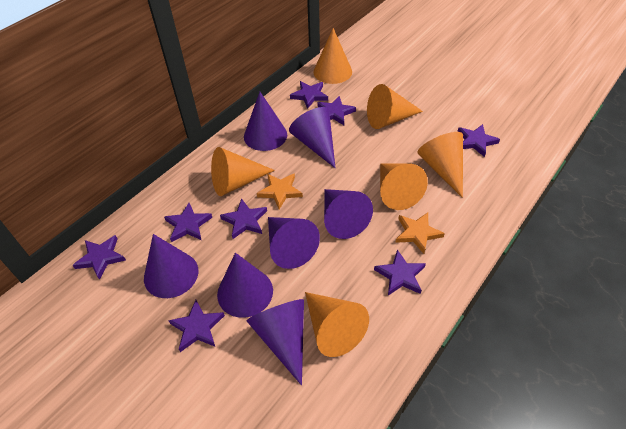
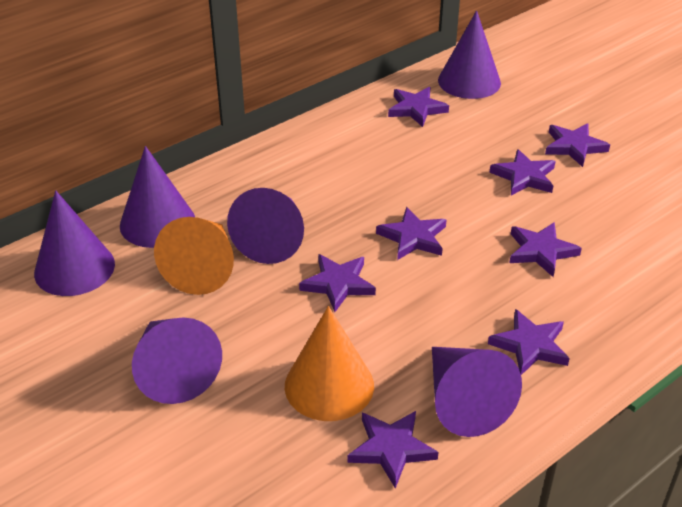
orange cone: [211,147,275,196] [305,292,369,357] [313,28,352,84] [367,84,423,129] [380,163,428,210] [417,132,463,198] = 6 -> [154,217,234,295] [285,306,374,421] = 2
orange star: [257,173,303,209] [395,212,445,254] = 2 -> none = 0
purple cone: [144,234,199,298] [217,253,273,318] [244,92,287,151] [246,299,304,385] [268,217,320,269] [289,107,335,168] [324,189,373,239] = 7 -> [34,190,115,296] [120,146,195,248] [132,317,222,404] [227,188,304,264] [432,347,522,437] [438,10,501,99] = 6

